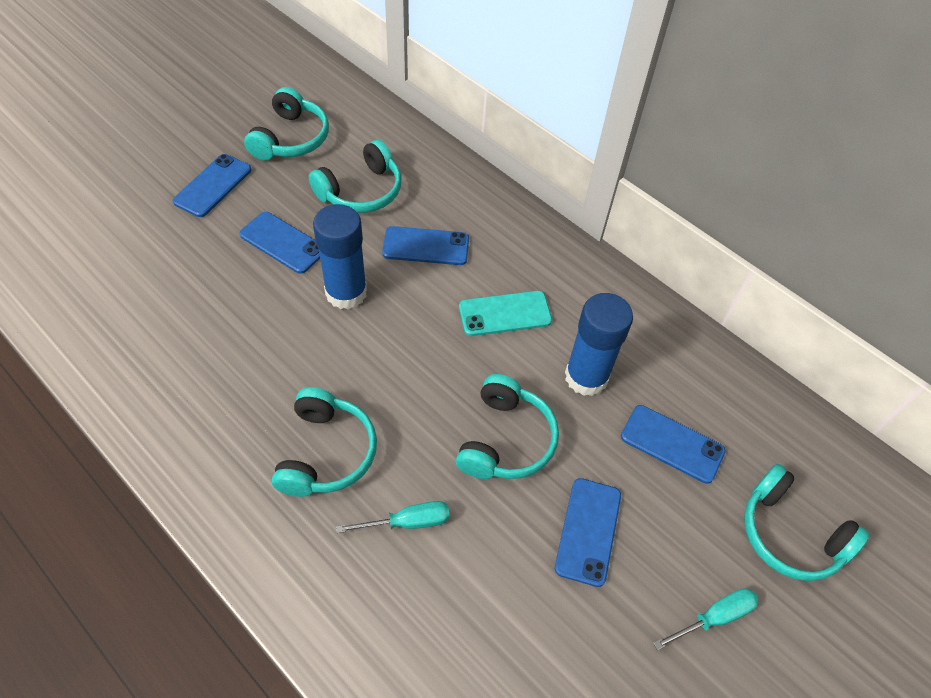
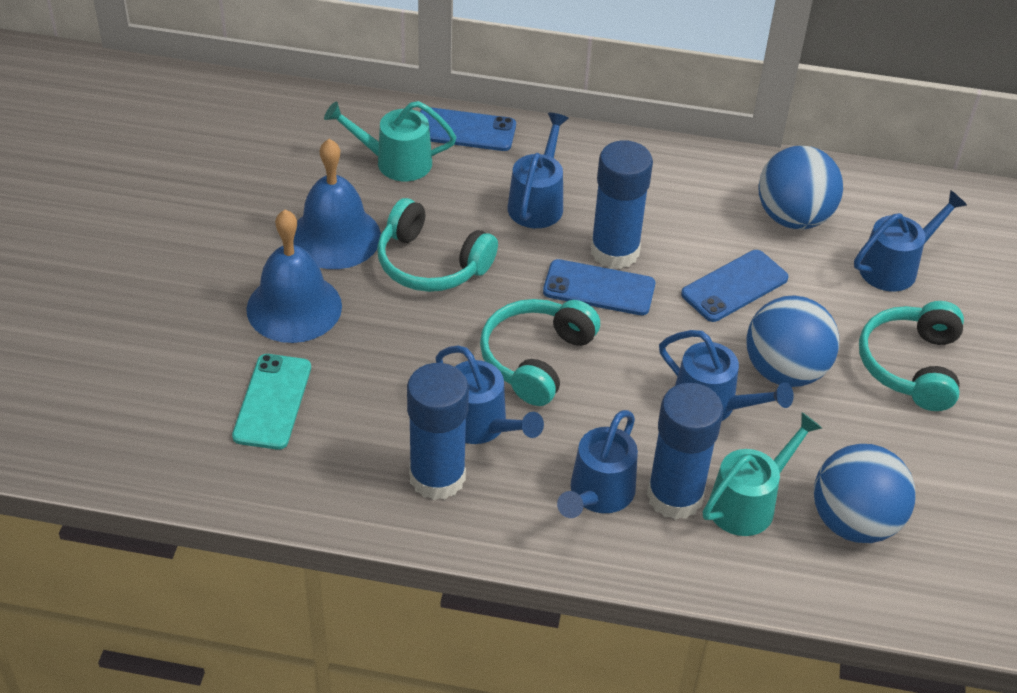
blue ball: none = 0 -> [746,295,839,387] [758,146,843,229] [814,444,915,543] = 3
blue bell: none = 0 -> [246,210,342,343] [293,139,381,269] = 2
blue glue stick: [313,204,367,310] [565,293,633,396] = 2 -> [407,363,469,500] [591,140,653,269] [647,383,723,520] = 3
blue phone: [173,154,251,217] [240,212,320,274] [382,226,469,265] [555,478,621,587] [621,405,726,484] = 5 -> [420,107,516,151] [543,259,655,315] [681,250,789,322] = 3
blue watering can: none = 0 -> [435,346,544,444] [507,113,569,228] [557,410,638,518] [659,330,794,421] [854,190,967,292] = 5
turquoise headphones: [244,87,329,160] [272,387,377,497] [309,140,401,213] [456,374,559,479] [744,464,870,581] = 5 -> [377,198,498,292] [480,299,600,406] [859,301,964,411] = 3
turquoise screwdriver: [336,501,450,533] [653,588,759,650] = 2 -> none = 0
turquoise watering can: none = 0 -> [324,101,456,181] [703,412,822,536] = 2

